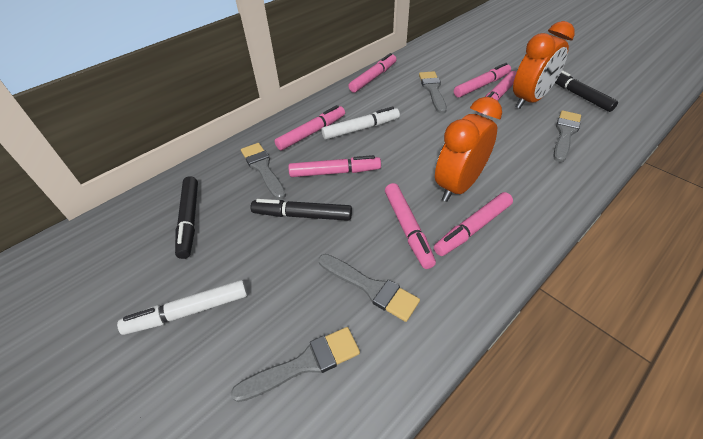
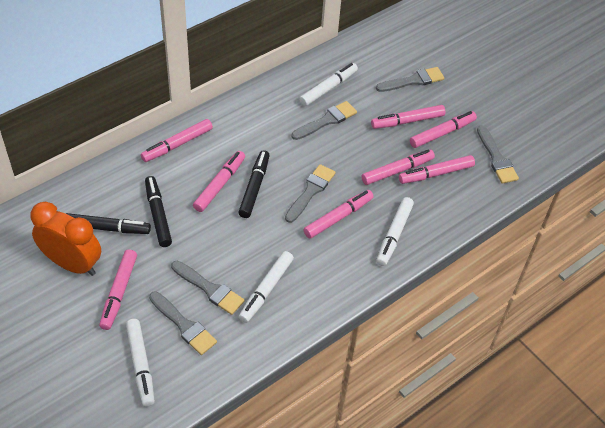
grey brush: [231,327,360,402] [241,143,286,200] [319,254,420,322] [419,71,447,114] [553,110,581,162] = 5 -> [149,292,217,355] [171,261,245,315] [285,164,336,223] [291,101,357,140] [376,67,444,92] [477,125,519,184] = 6
orange clock: [435,97,502,202] [513,21,575,109] = 2 -> [30,202,101,276] = 1
pink marker: [275,105,345,151] [288,155,381,177] [348,53,397,93] [385,183,436,269] [434,192,513,256] [454,63,511,98] [479,71,517,114] = 7 -> [99,249,137,330] [141,119,213,162] [193,151,245,212] [304,190,374,239] [362,149,435,185] [371,105,446,129] [399,155,475,184] [410,111,477,148] = 8
white marker: [117,280,248,335] [321,106,400,140] = 2 -> [126,319,155,407] [239,251,294,323] [299,63,358,106] [376,197,414,266] = 4

